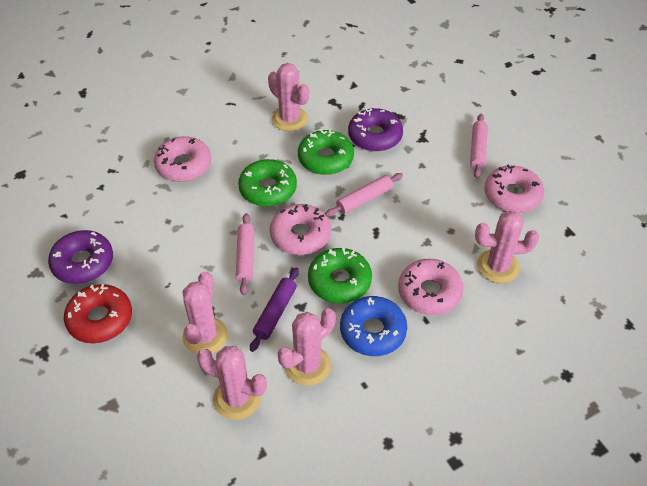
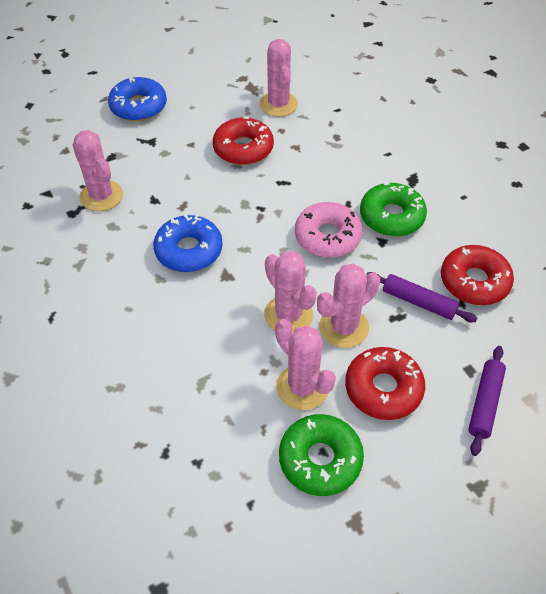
blue donut: [340,296,407,356] = 1 -> [108,77,167,121] [153,214,223,272] = 2
green donut: [238,159,297,207] [298,129,354,175] [308,248,372,303] = 3 -> [279,414,364,496] [360,183,427,236] = 2
pink donut: [154,136,211,182] [270,204,331,255] [398,259,464,315] [484,165,544,213] = 4 -> [295,202,363,258] = 1
pink rolling pin: [236,213,254,295] [325,173,403,217] [470,114,488,179] = 3 -> none = 0
purple donut: [48,230,113,284] [348,108,403,151] = 2 -> none = 0
purple rolling pin: [250,267,299,352] = 1 -> [367,272,478,322] [468,346,506,456] = 2
red donut: [64,284,132,343] = 1 -> [213,116,274,165] [345,347,425,420] [441,245,514,305] = 3

